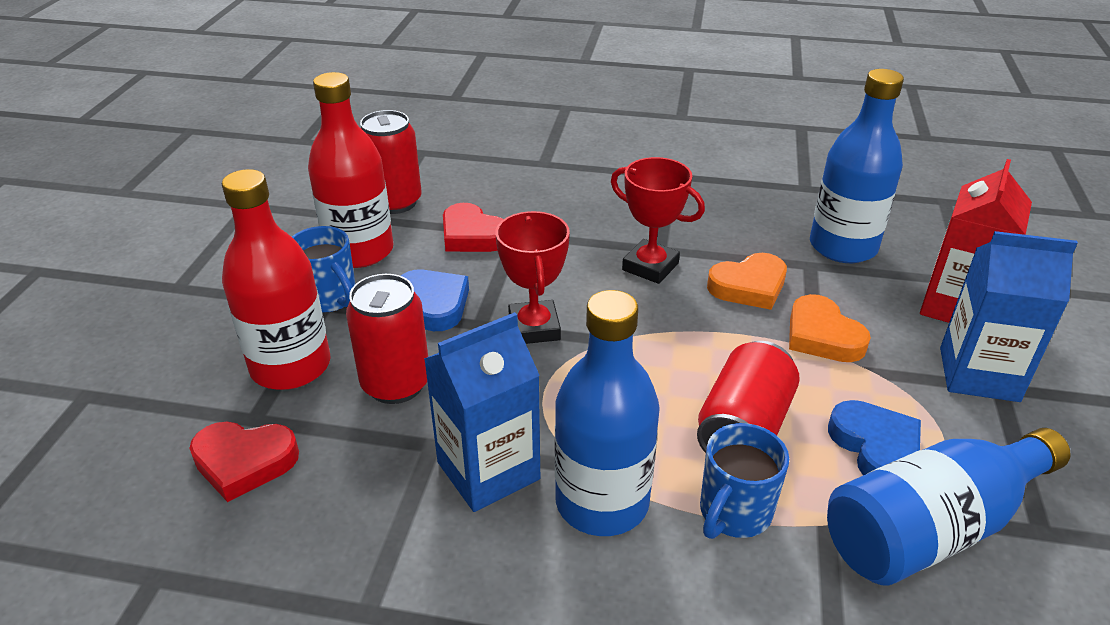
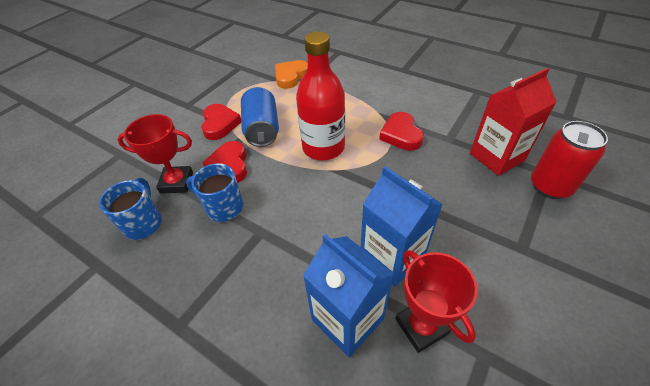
blue bottle: [555,290,660,536] [810,69,904,263] [827,428,1071,586] = 3 -> none = 0
blue can: none = 0 -> [241,87,279,147] = 1
blue heart: [401,270,469,331] [828,400,921,475] = 2 -> none = 0
orange heart: [707,253,787,310] [789,294,871,362] = 2 -> [275,60,308,89] = 1
red bottle: [222,169,331,390] [308,72,394,268] = 2 -> [296,32,345,160] = 1
red can: [346,274,428,404] [360,110,422,214] [697,341,800,453] = 3 -> [531,121,608,199] = 1
red heart: [189,422,299,502] [443,203,503,252] = 2 -> [201,104,241,140] [202,141,247,183] [379,112,424,151] = 3

